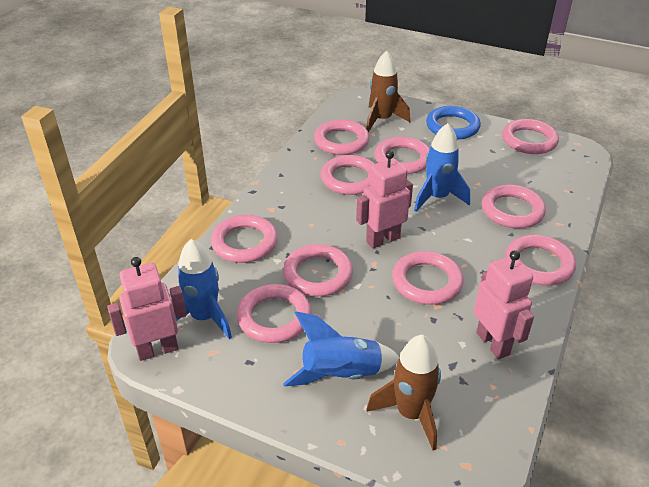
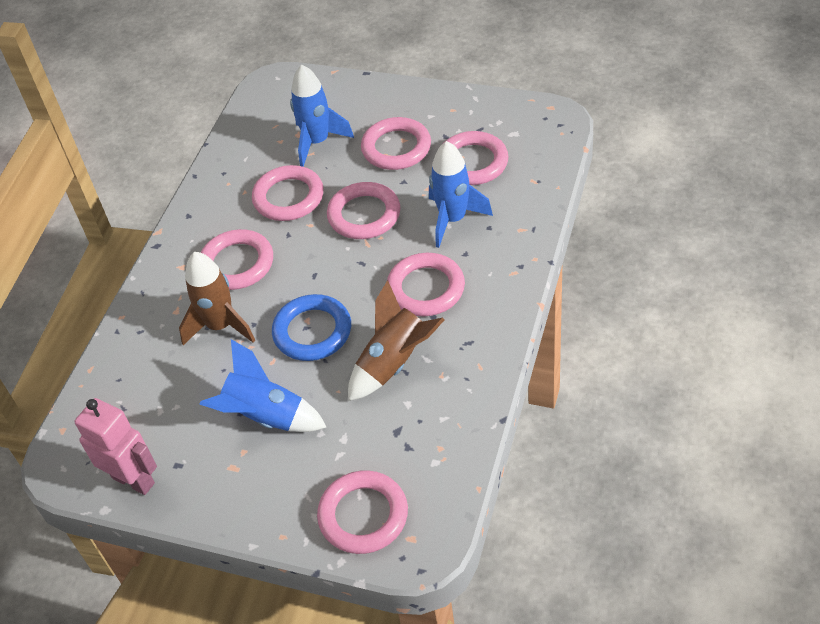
pink ring: [211,215,278,263] [237,284,312,343] [283,244,353,297] [314,120,370,155] [321,155,375,195] [375,137,430,174] [392,251,464,305] [482,185,546,228] [502,119,559,154] [505,235,576,286] = 10 -> [200,229,273,290] [252,165,324,221] [317,470,408,554] [327,182,400,239] [361,117,431,170] [387,253,465,316] [444,131,509,185] = 7
pink robot: [107,257,187,361] [356,150,413,248] [474,250,534,359] = 3 -> [75,398,157,495] = 1

